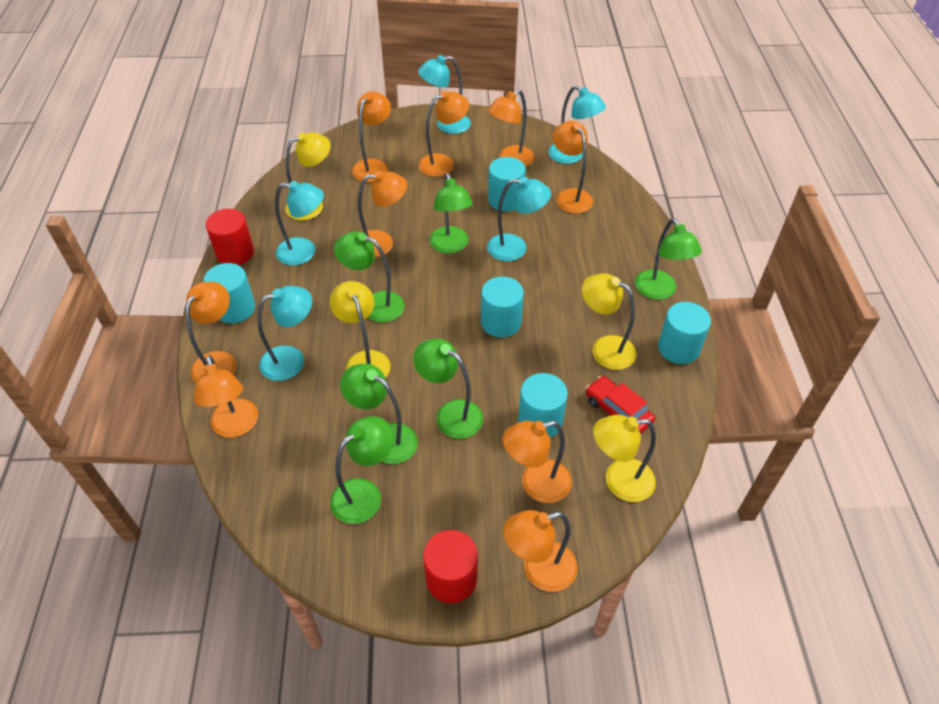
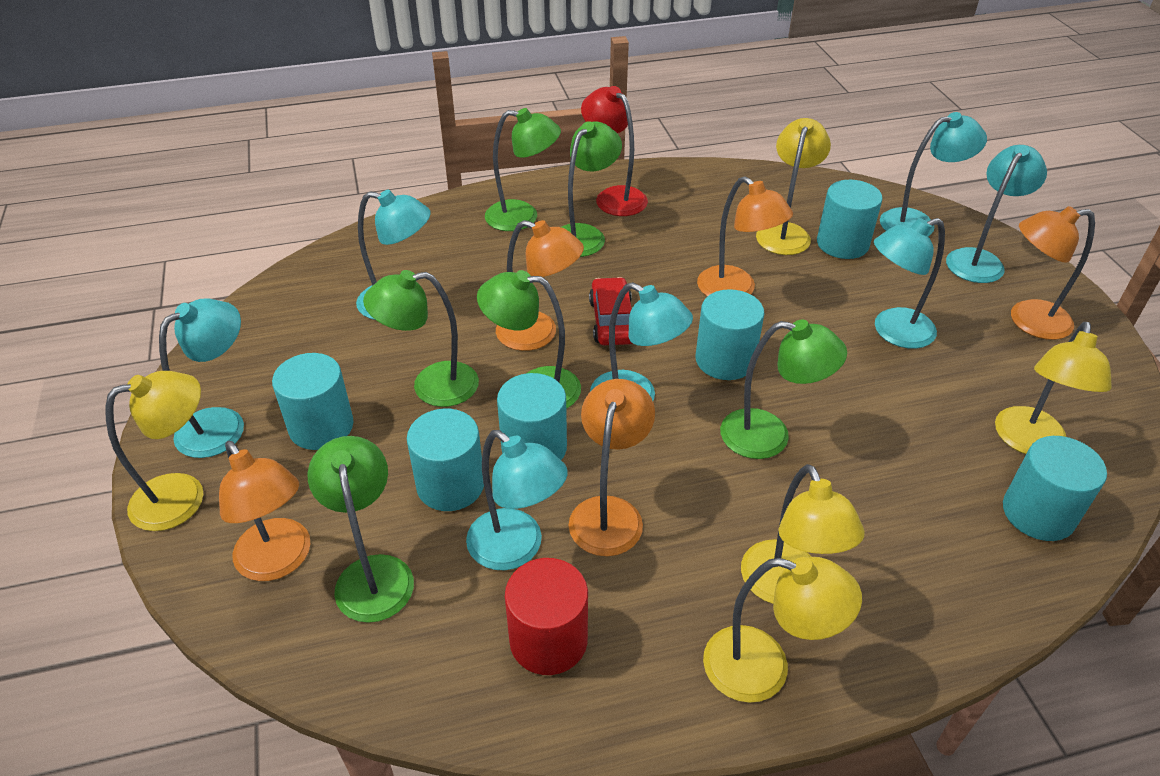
orange lamp: [185,282,237,382] [194,355,258,438] [352,91,391,182] [358,171,407,257] [418,91,469,177] [488,89,535,167] [502,421,572,503] [503,510,578,592] [553,121,593,214] = 9 -> [219,441,311,581] [496,220,584,351] [569,379,655,556] [697,176,793,296] [1011,206,1095,340] = 5
red cylinder: [206,209,254,265] [423,530,478,603] = 2 -> [505,558,588,675] = 1
red lamp: none = 0 -> [581,86,648,216] = 1
turquoise cylinder: [203,263,255,323] [481,276,524,338] [488,157,526,212] [518,373,568,438] [658,302,711,364] = 5 -> [272,353,354,450] [407,409,484,511] [497,373,567,460] [696,289,764,380] [817,180,883,259] [1003,436,1107,541] = 6
turquoise lamp: [257,286,312,381] [275,181,324,266] [418,55,471,134] [487,177,551,261] [548,85,606,164] = 5 -> [159,299,244,458] [356,190,431,320] [466,430,568,570] [590,282,693,401] [874,218,945,349] [880,112,987,236] [946,145,1047,283] = 7
yellow lamp: [285,132,331,220] [330,281,390,378] [582,273,636,370] [593,415,656,502] = 4 -> [105,371,203,531] [703,557,862,703] [741,464,865,604] [756,118,831,255] [995,322,1112,454] = 5

